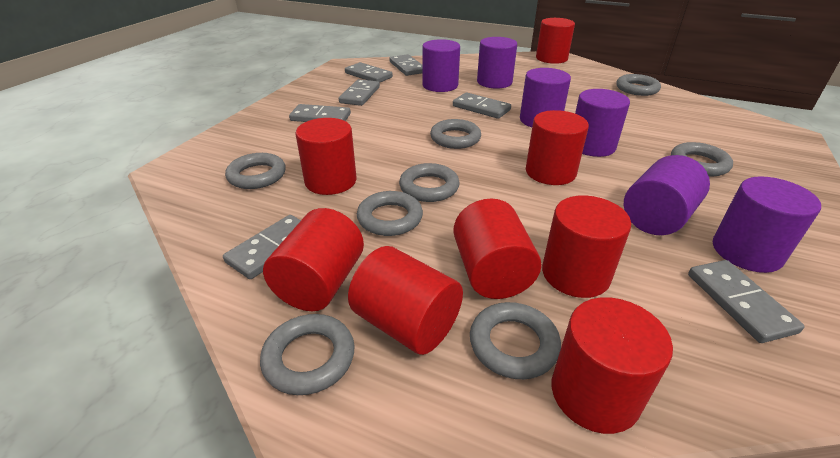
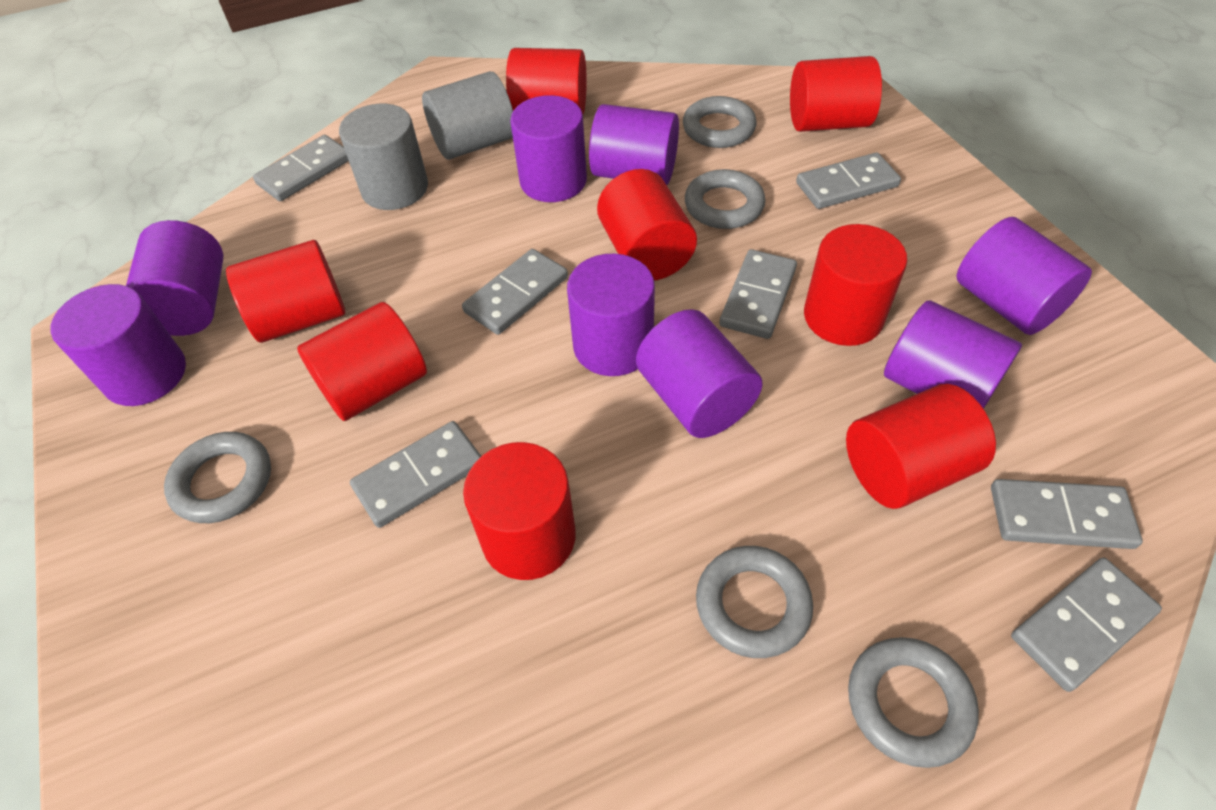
grey cylinder: none = 0 -> [339,104,428,210] [422,71,513,160] = 2
grey ring: [225,153,286,189] [260,314,355,395] [357,191,423,236] [399,163,460,202] [430,119,481,149] [470,302,561,379] [616,74,661,96] [671,142,733,176] = 8 -> [164,432,271,523] [683,96,757,148] [685,169,765,229] [696,546,813,658] [848,637,979,768] = 5
purple cylinder: [422,39,460,92] [477,37,517,89] [520,68,571,127] [575,89,630,157] [624,155,710,235] [713,176,821,273] = 6 -> [50,284,186,406] [126,220,223,336] [510,95,587,202] [567,254,655,376] [589,104,679,185] [636,309,763,438] [884,300,1022,409] [957,217,1092,335] = 8

